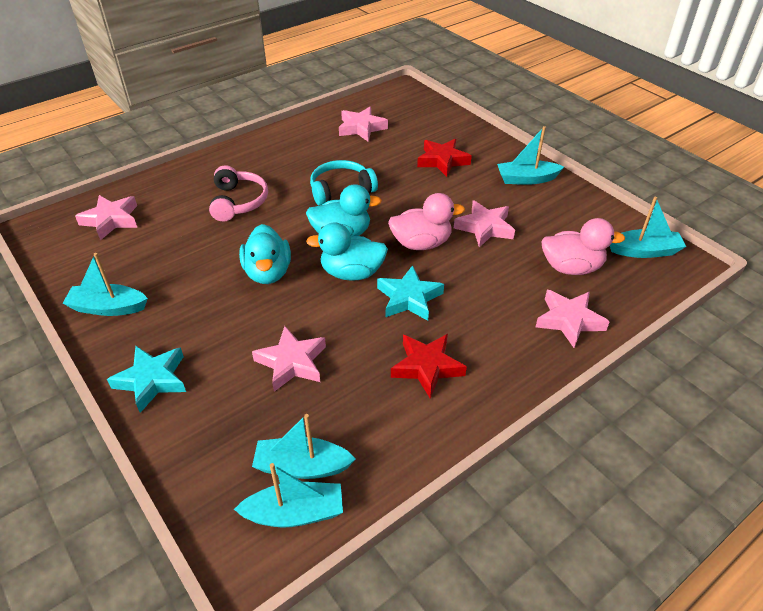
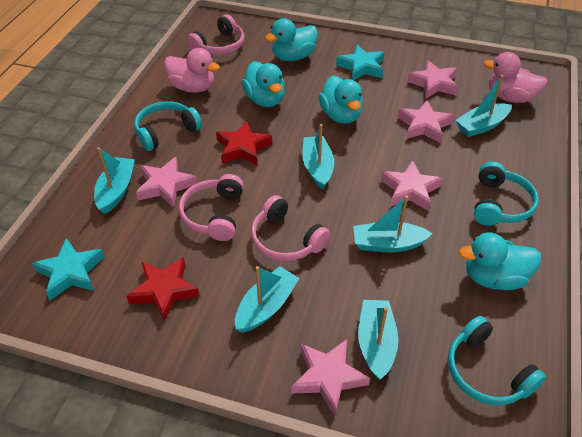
pink headphones: [209,165,268,221] = 1 -> [179,174,244,241] [187,15,245,55] [251,195,330,261] = 3
turquoise boat: [63,253,148,316] [234,463,343,527] [252,414,356,479] [497,126,564,185] [610,197,686,258] = 5 -> [94,147,135,214] [235,266,299,333] [302,124,334,190] [353,195,433,252] [358,300,398,380] [456,75,511,137] = 6
turquoise duck: [239,224,291,284] [306,184,382,236] [306,222,388,281] = 3 -> [242,61,285,107] [265,18,318,61] [318,75,363,124] [459,232,541,290] = 4
turquoise headphones: [310,160,378,206] = 1 -> [134,101,202,151] [448,316,546,405] [474,162,539,226] = 3

